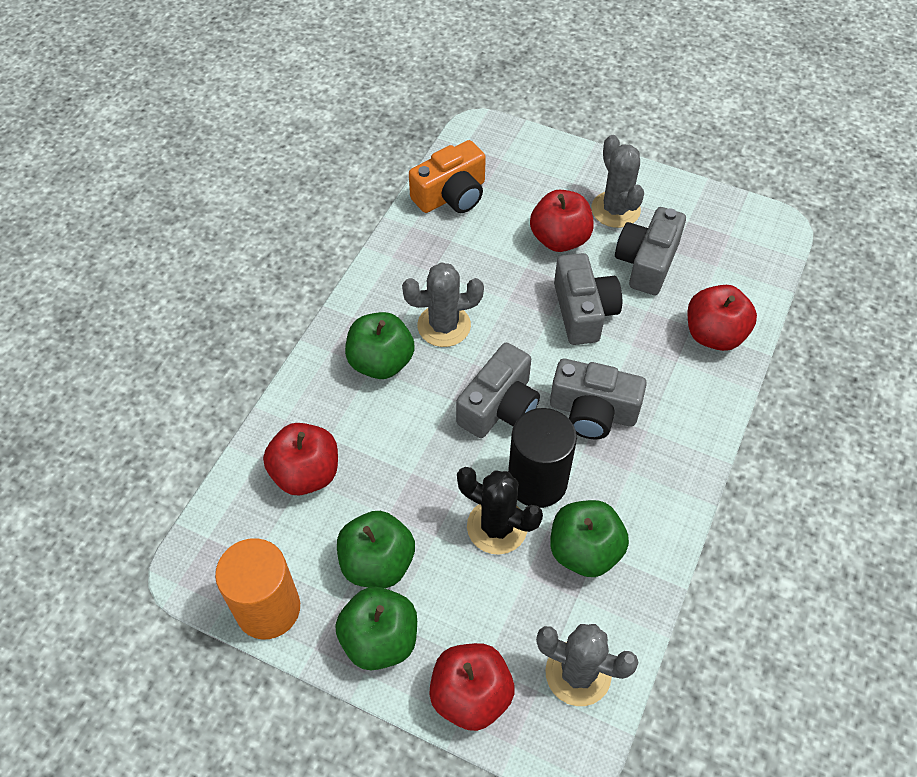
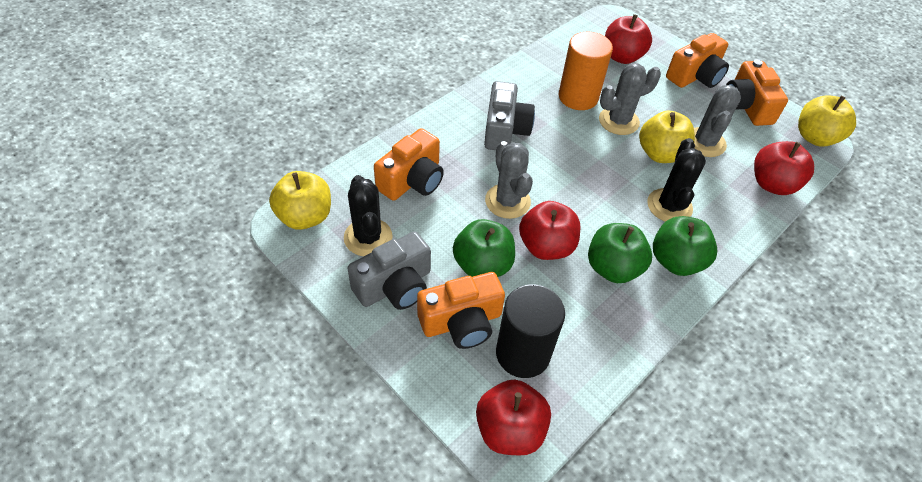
black cactus: [457,467,543,555] = 1 -> [344,175,393,256] [647,138,706,222] = 2
green apple: [335,587,417,670] [337,511,415,588] [345,312,415,379] [550,500,629,577] = 4 -> [453,219,515,277] [588,223,652,283] [653,216,717,276] = 3
grey camera: [456,342,540,438] [550,359,647,439] [554,253,622,345] [615,207,686,295] = 4 -> [347,231,431,310] [484,81,535,150] = 2
orange camera: [409,140,486,213] = 1 -> [374,128,444,201] [417,272,505,349] [666,33,729,88] [726,59,788,126] = 4
yellow apple: none = 0 -> [269,171,331,230] [639,111,695,163] [798,95,856,147] = 3

